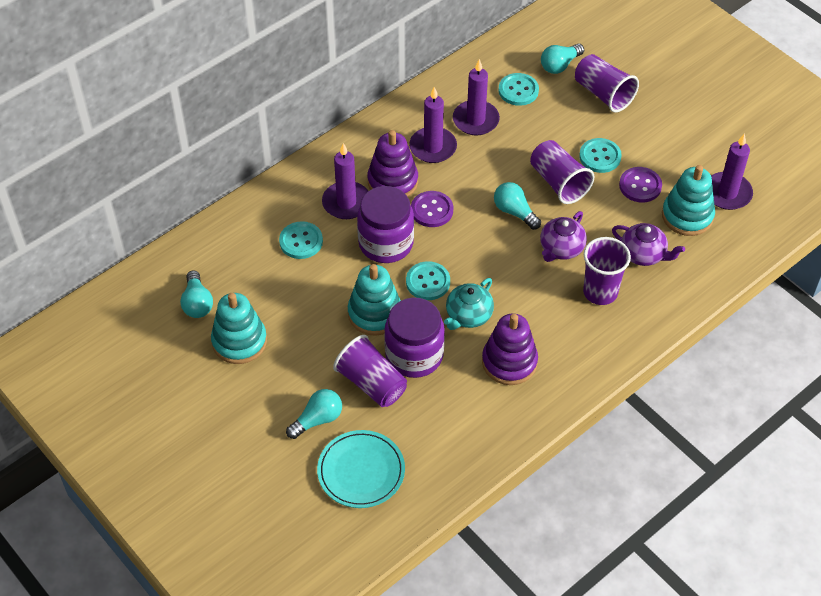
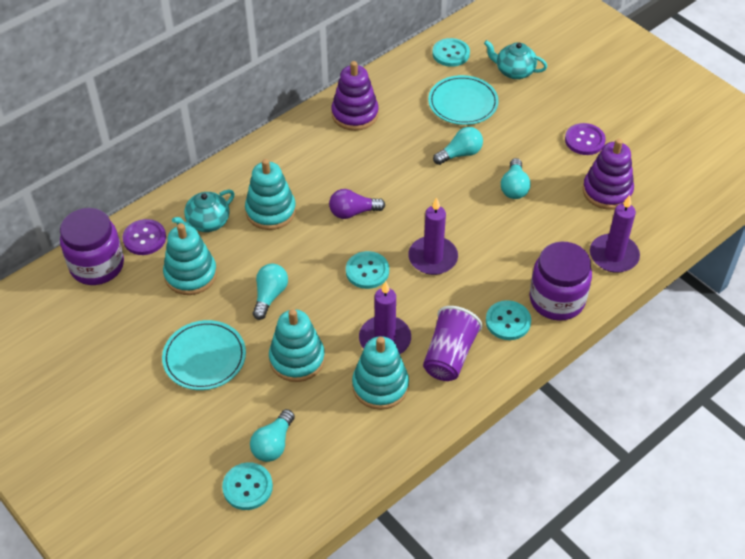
purple candle: [322,143,368,219] [409,87,457,163] [453,59,500,136] [711,133,753,210] = 4 -> [359,281,411,354] [408,197,458,275] [590,195,640,273] = 3
purple cup: [333,335,407,407] [530,140,594,204] [575,54,639,113] [583,237,631,305] = 4 -> [423,306,482,381] = 1
purple light bulb: none = 0 -> [329,189,385,219] = 1
purple teapot: [540,211,587,262] [612,223,685,266] = 2 -> none = 0
turquoise plate: [317,430,405,508] = 1 -> [162,320,246,390] [428,75,499,125] = 2
turquoise stacking toy: [211,293,267,364] [348,264,401,336] [662,165,715,236] = 3 -> [163,223,217,295] [245,159,296,230] [269,309,325,382] [352,336,409,410] = 4
turquoise teapot: [444,278,494,330] = 1 -> [172,190,235,232] [484,40,547,79] = 2

